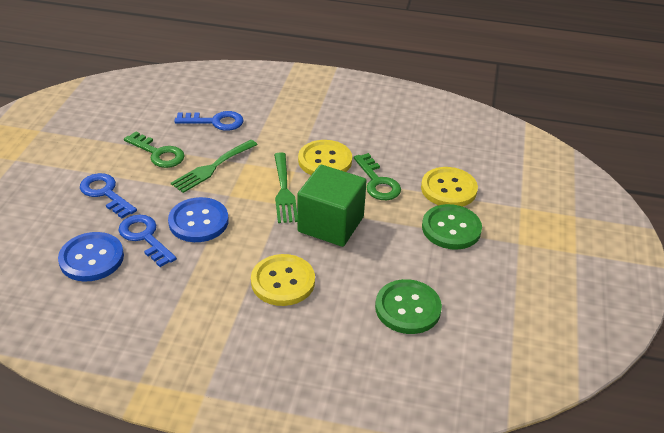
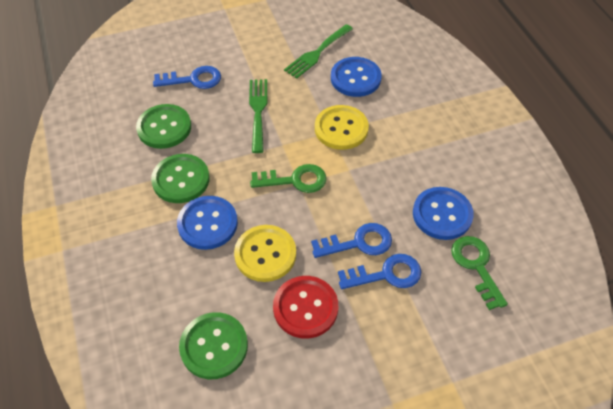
blue button: [58,232,124,282] [168,197,228,242] = 2 -> [177,196,238,250] [331,57,382,97] [413,187,474,240] = 3
green button: [375,279,442,334] [422,204,482,250] = 2 -> [136,104,191,149] [151,154,210,203] [179,312,248,379] = 3
green cube: [297,165,367,247] = 1 -> none = 0
red button: none = 0 -> [273,276,338,339] = 1
yellow button: [251,254,315,306] [298,140,352,175] [421,167,478,207] = 3 -> [234,225,296,282] [315,105,369,150] = 2

